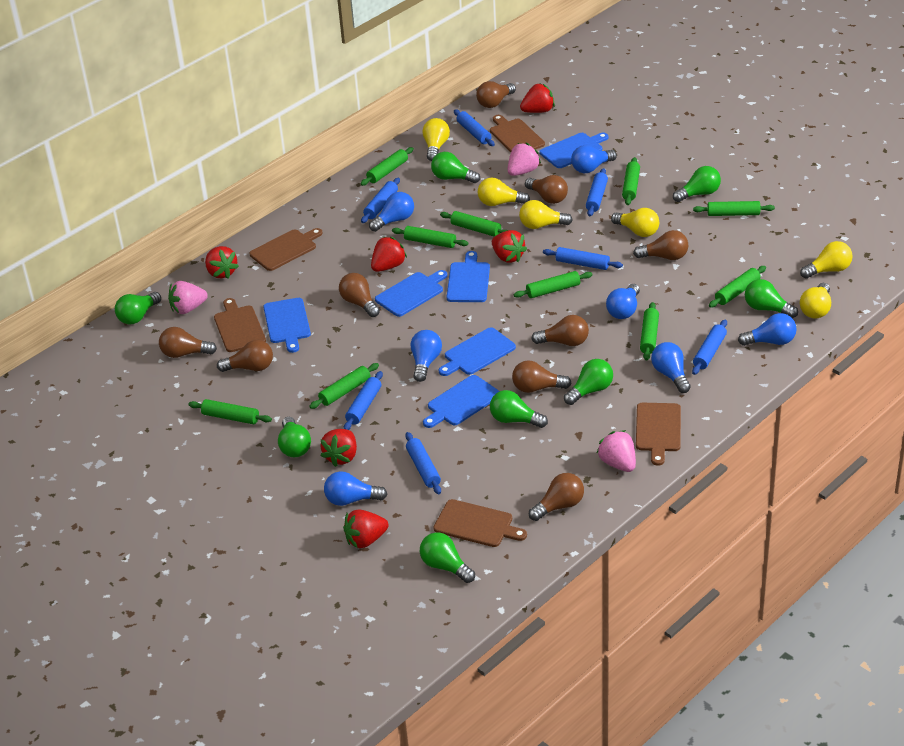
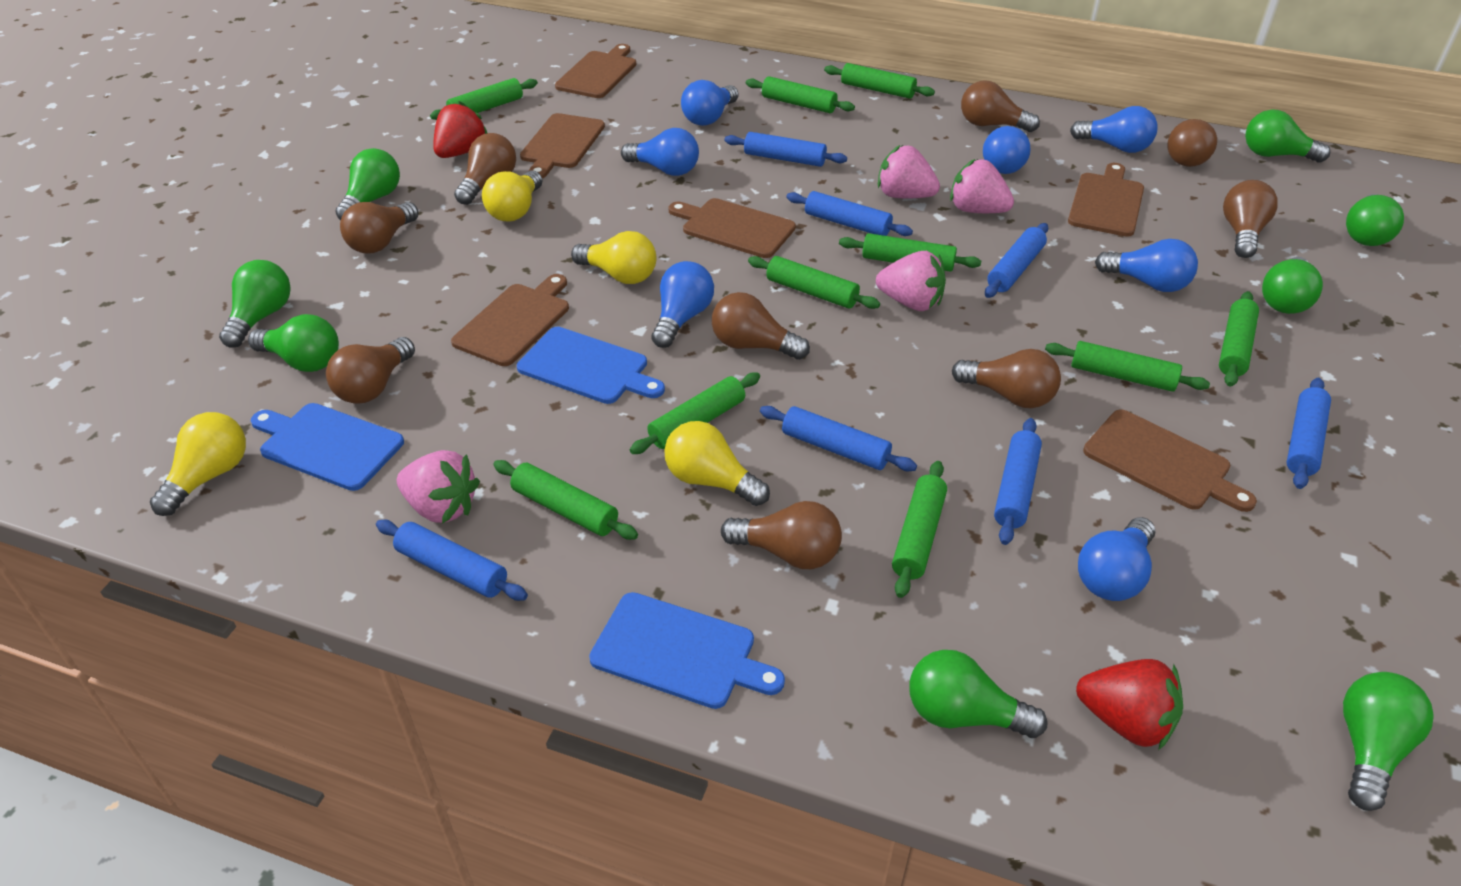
blue cutting board: [263,298,311,353] [375,270,447,317] [423,375,500,428] [439,327,516,376] [447,251,490,302] [540,133,608,168] = 6 -> [251,403,404,491] [517,327,665,404] [589,592,785,709] = 3
brown cutting board: [214,298,266,352] [249,228,322,271] [434,499,527,547] [490,115,545,152] [636,403,681,466] = 5 -> [451,274,569,366] [520,113,605,178] [555,44,636,98] [668,198,796,258] [1068,163,1144,237] [1083,409,1257,512] = 6
pink strawberry: [168,281,208,314] [508,143,541,176] [597,430,636,472] = 3 -> [397,450,480,524] [876,251,946,311] [878,145,940,198] [950,159,1014,213] = 4
red strawberry: [205,246,239,279] [320,429,357,467] [343,509,389,548] [371,237,407,272] [492,230,527,263] [520,84,555,113] = 6 -> [433,101,487,158] [1076,659,1183,750] = 2
yellow light bulb: [423,118,450,161] [478,178,530,206] [519,200,573,229] [611,208,659,237] [800,241,853,279] [800,283,831,319] = 6 -> [150,412,246,516] [482,171,543,221] [571,231,657,284] [664,421,770,506] = 4

